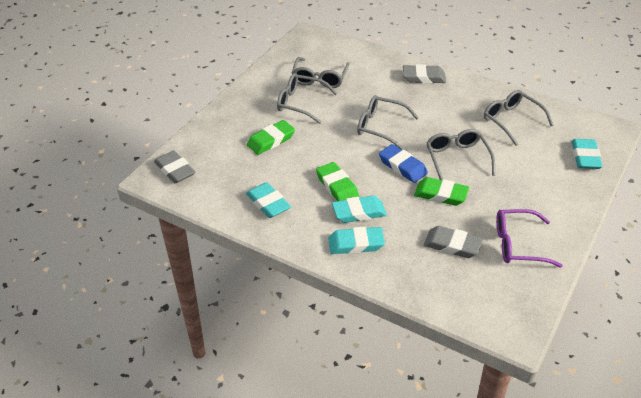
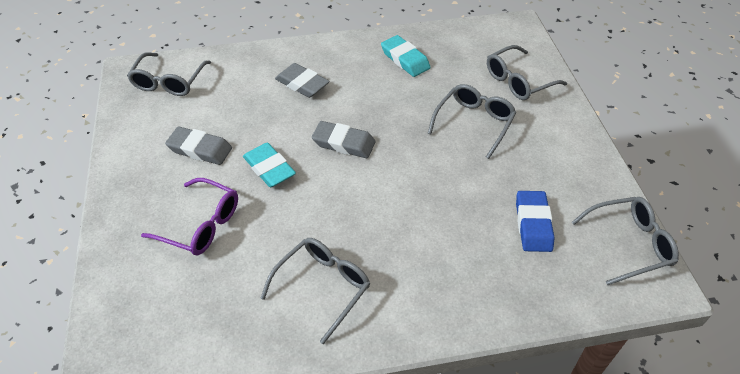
green eraser: [247,120,295,155] [316,162,359,201] [414,177,469,206] = 3 -> none = 0
turquoise eraser: [246,182,291,218] [328,227,385,254] [332,195,387,223] [572,139,602,169] = 4 -> [243,143,296,187] [381,35,431,77] = 2

